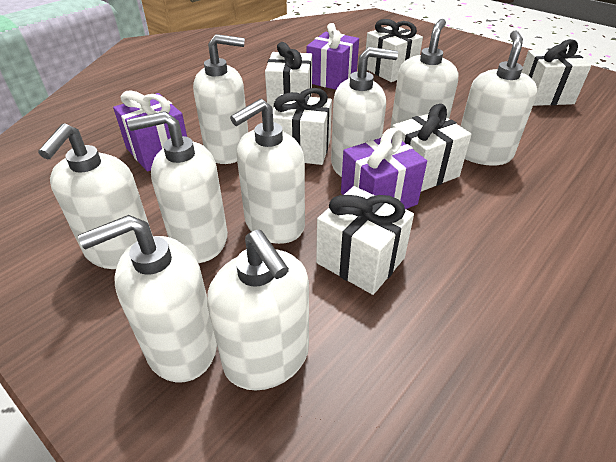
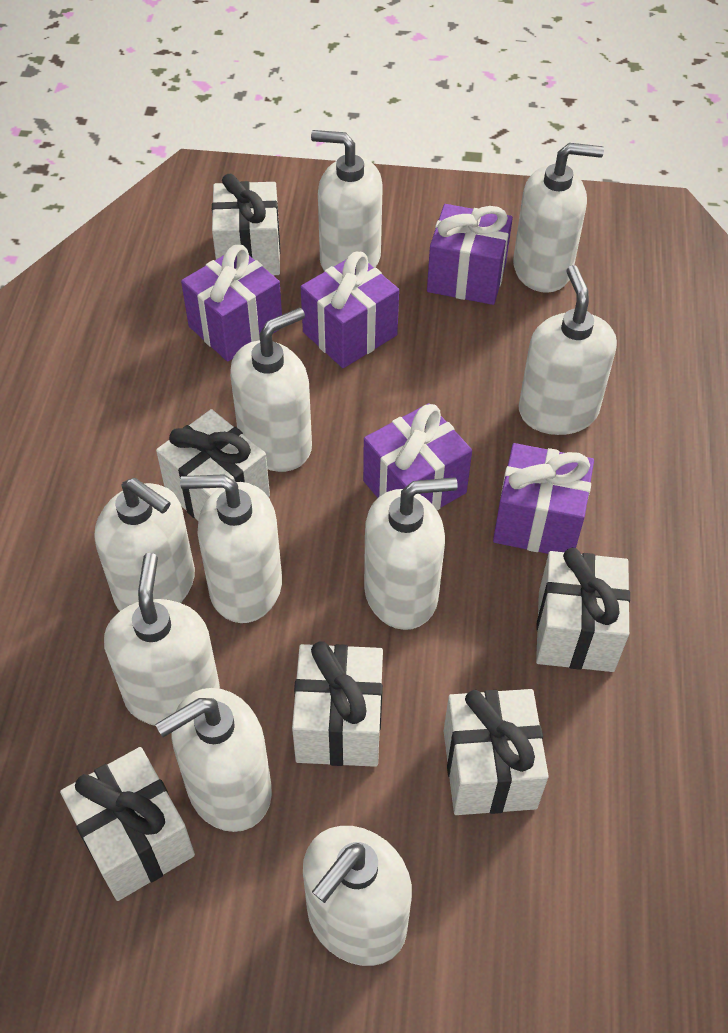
purple gift: [113,90,187,172] [307,23,359,90] [341,127,427,209] = 3 -> [181,245,282,362] [301,251,399,368] [363,403,472,511] [427,204,513,305] [493,443,594,554] = 5
white soap dispenser: [38,123,153,269] [78,215,217,382] [127,111,228,263] [193,34,248,164] [207,229,309,390] [230,99,305,244] [331,47,398,177] [390,19,458,128] [461,30,537,166] = 9 -> [95,478,195,611] [104,553,220,726] [155,688,272,832] [180,474,282,623] [230,307,312,472] [303,826,412,966] [311,130,383,272] [364,477,458,630] [513,143,604,293] [519,265,617,435] = 10

